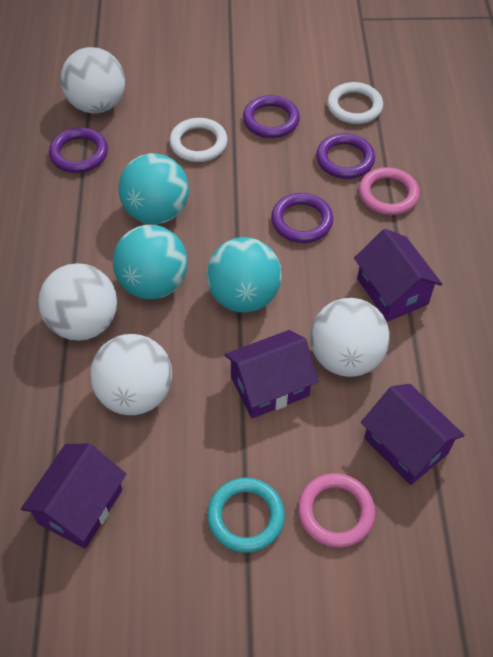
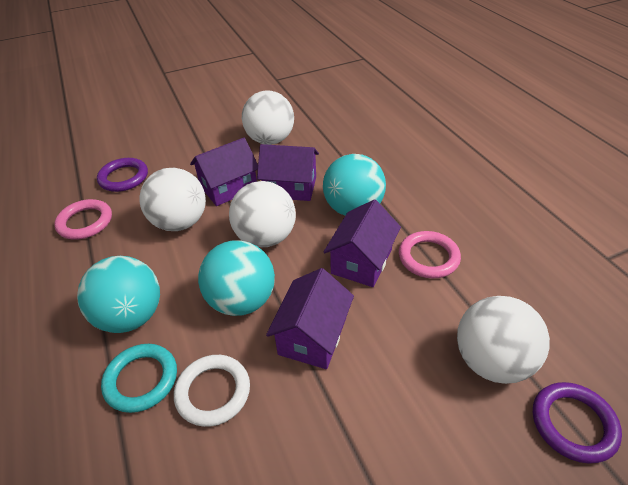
purple ring: [49,128,108,173] [243,95,300,138] [271,193,333,243] [316,133,375,179] = 4 -> [97,158,148,192] [533,382,622,464] = 2
white ring: [169,118,227,162] [327,82,383,124] = 2 -> [174,355,250,427] = 1

